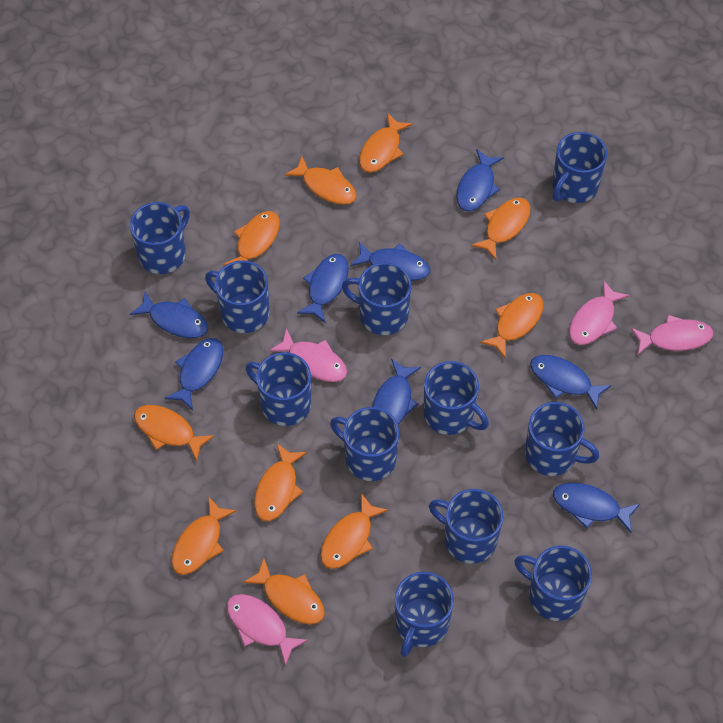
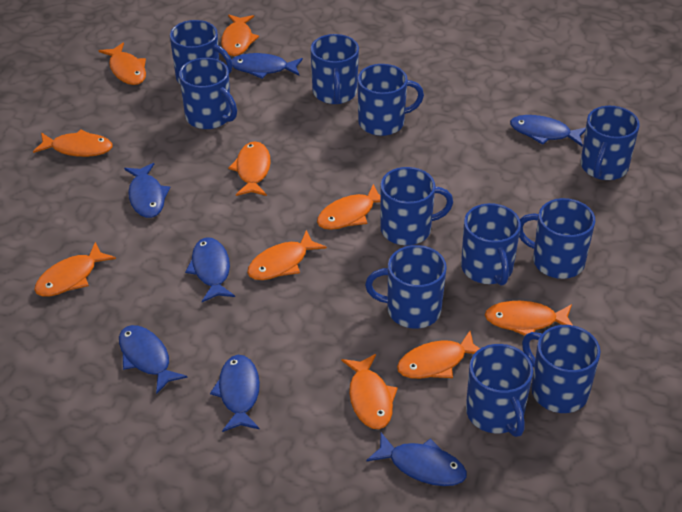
blue fish: [130,291,209,338] [165,338,223,410] [297,254,349,322] [350,241,430,281] [372,359,421,425] [456,149,504,211] [530,355,611,410] [553,483,640,533] = 8 -> [119,325,187,394] [124,163,170,218] [185,237,235,302] [210,355,260,432] [231,53,303,79] [366,433,467,486] [510,115,586,147] = 7
pink fish: [227,594,308,666] [269,328,347,382] [569,280,630,345] [631,315,713,355] = 4 -> none = 0

